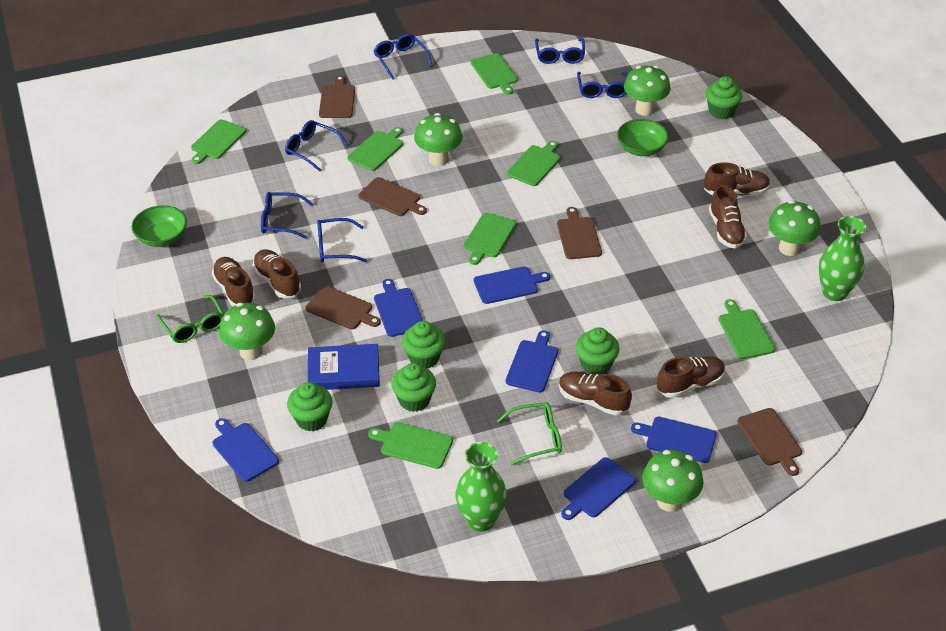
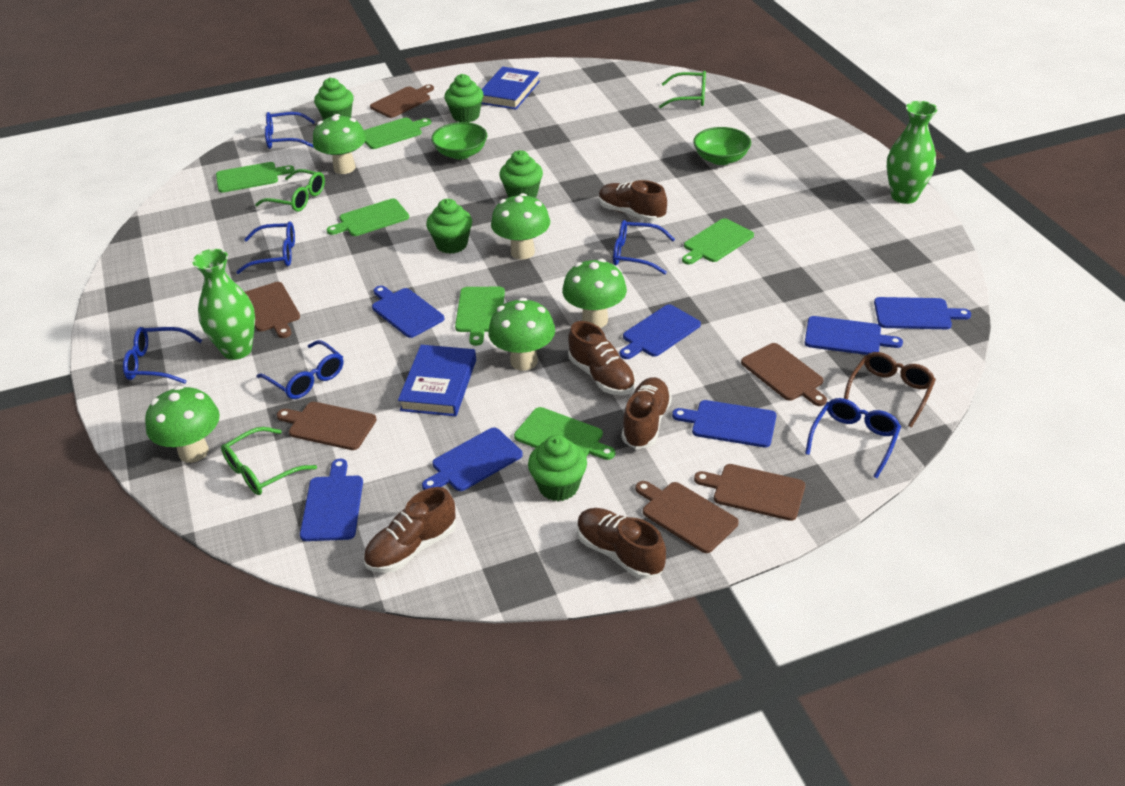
blue book: [308,344,380,390] = 1 -> [398,345,476,416] [482,67,540,109] = 2
blue cutting board: [213,418,279,482] [374,279,423,337] [474,266,550,304] [506,330,558,392] [561,457,636,520] [631,417,717,463] = 6 -> [300,459,363,541] [372,286,444,338] [422,427,523,491] [620,304,701,359] [672,400,776,447] [805,316,903,355] [874,297,971,329] = 7
brown cutting board: [305,286,381,330] [319,75,355,118] [359,177,427,216] [557,207,602,259] [737,408,802,476] = 5 -> [245,282,300,338] [277,402,377,450] [370,84,434,118] [636,481,739,553] [694,464,805,521] [741,343,827,406] = 6
brown glasses: none = 0 -> [844,352,936,428] = 1
brown shoe: [212,257,256,307] [253,249,301,299] [559,372,632,416] [657,356,725,398] [704,162,770,195] [709,185,747,248] = 6 -> [363,487,456,573] [568,321,636,395] [577,508,666,579] [599,180,667,222] [622,377,672,449] = 5
green cutting board: [191,119,246,164] [347,127,403,171] [368,422,453,469] [464,213,516,265] [471,53,518,95] [507,141,561,186] [718,299,775,359] = 7 -> [216,162,295,193] [326,199,409,236] [364,118,431,149] [455,287,505,346] [514,407,615,460] [682,218,754,265] = 6
green glasses: [157,295,224,343] [497,402,562,466] = 2 -> [221,427,317,495] [255,169,325,212] [659,71,706,108] = 3

